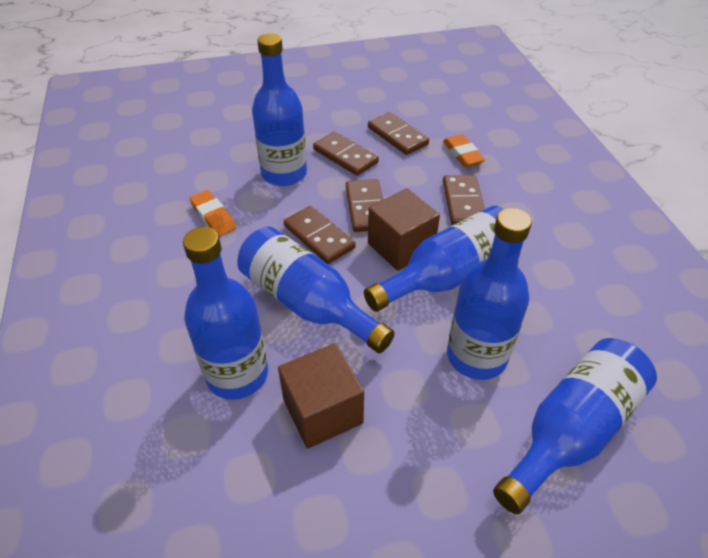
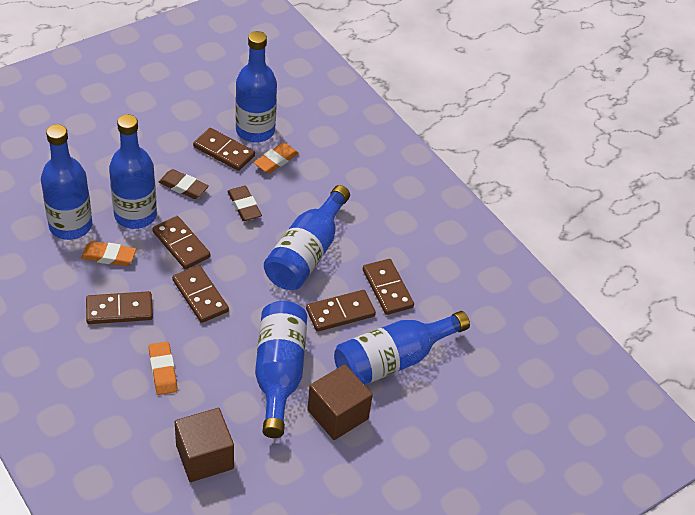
brown domino: [284,206,356,264] [313,132,379,176] [346,179,383,232] [368,112,429,155] [443,175,485,225] = 5 -> [86,291,153,324] [152,216,210,269] [172,265,229,323] [193,128,255,171] [306,290,376,332] [363,259,414,315] = 6
brown eraser: none = 0 -> [159,169,209,199] [227,186,262,221] = 2
orange eraser: [190,190,236,237] [443,134,485,167] = 2 -> [81,241,136,266] [149,342,178,395] [254,142,299,174] = 3

